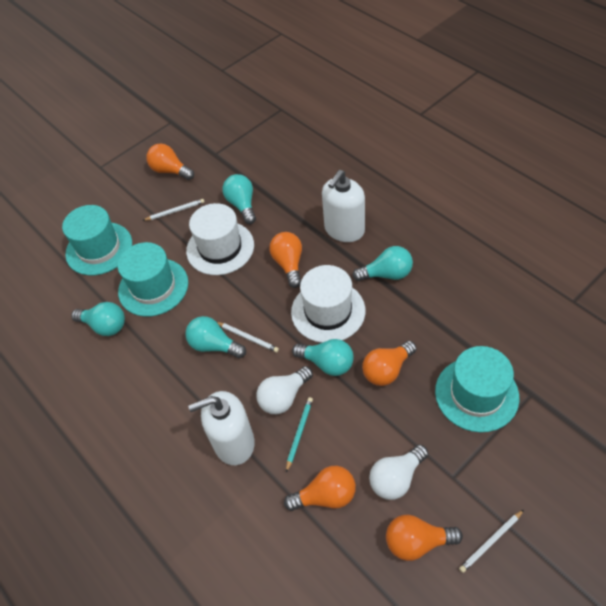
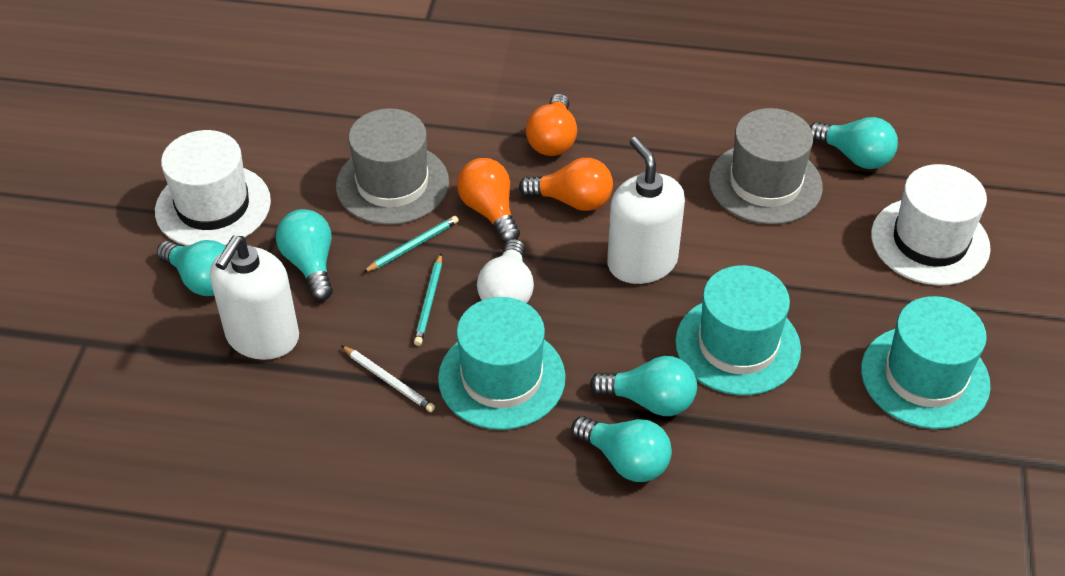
grey hat: none = 0 -> [336,108,449,225] [709,108,823,225] = 2
orange light bulb: [146,144,194,180] [269,232,302,288] [284,466,356,511] [362,341,417,386] [386,515,463,561] = 5 -> [457,158,520,243] [519,158,613,211] [526,94,577,156] = 3
turquoise pencil: [286,397,313,472] = 1 -> [363,216,459,272] [414,254,442,346] = 2
white light bulb: [256,366,313,414] [369,445,428,500] = 2 -> [477,239,534,303] = 1
white pencil: [142,199,205,221] [217,322,279,352] [459,510,524,573] = 3 -> [341,345,435,412] = 1

